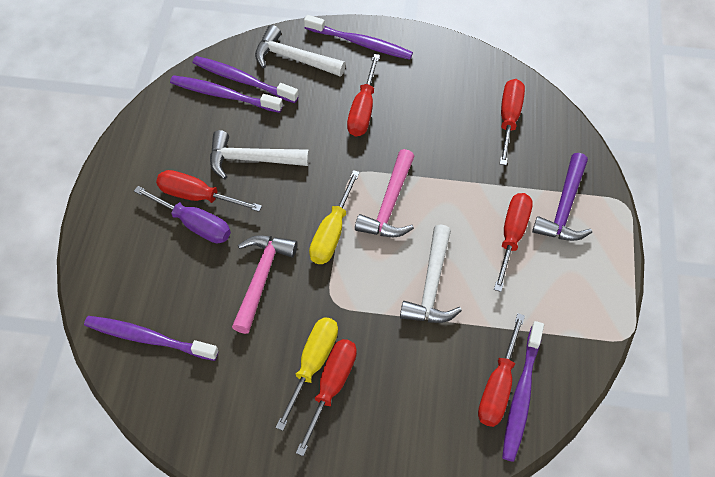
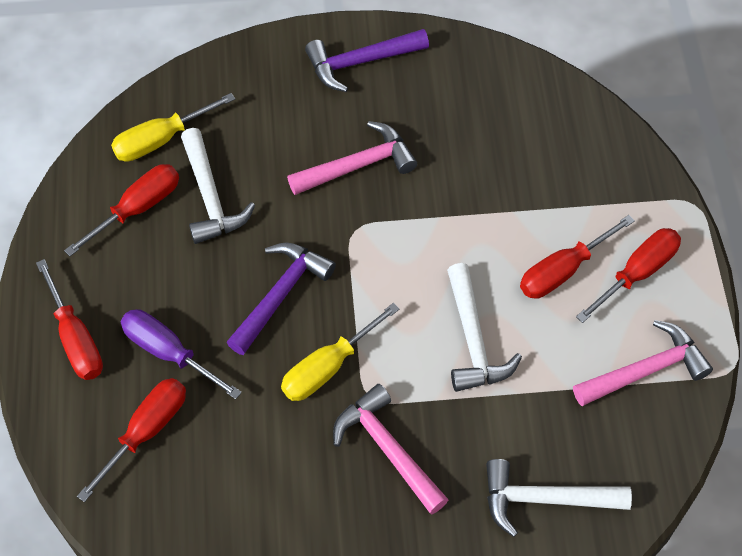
pink hammer: [232,235,298,334] [355,149,415,237] = 2 -> [287,121,417,195] [333,384,449,514] [573,320,713,406] = 3
purple hammer: [532,153,592,241] = 1 -> [227,242,336,355] [305,29,429,92] = 2
purple toothbrush: [84,316,218,361] [170,75,283,113] [192,56,299,103] [304,15,413,60] [502,321,544,462] = 5 -> none = 0
red screwdriver: [156,170,262,212] [296,339,357,456] [347,54,380,137] [478,313,525,427] [494,193,533,292] [500,79,525,165] = 6 -> [36,259,103,380] [64,164,179,256] [77,378,186,502] [520,215,635,299] [576,228,681,323] = 5

